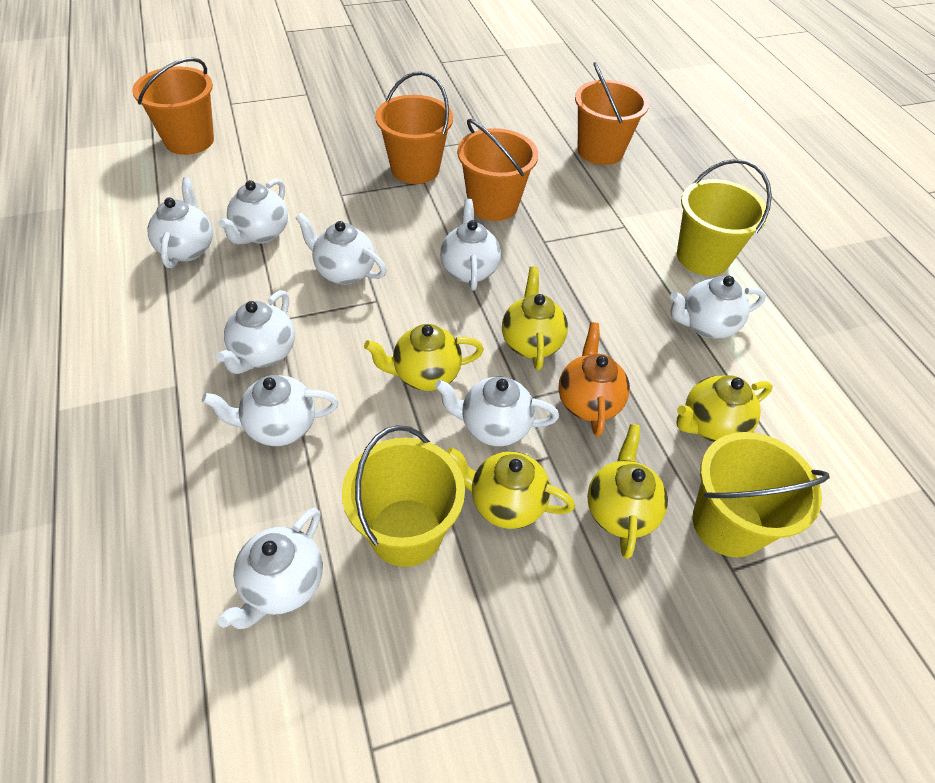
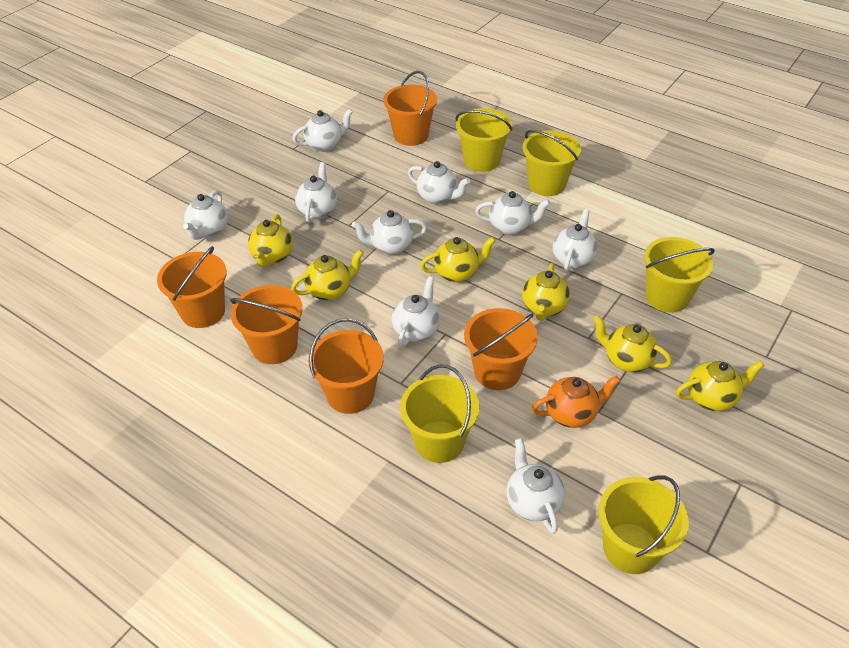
orange bucket: [132,57,214,155] [375,71,453,184] [457,119,538,221] [575,62,649,165] = 4 -> [157,246,227,328] [230,285,303,364] [308,318,384,414] [383,71,437,146] [464,308,538,390] = 5
yellow bucket: [342,425,465,567] [677,159,772,276] [693,432,830,557] = 3 -> [400,365,479,463] [455,108,512,172] [522,130,581,196] [598,475,689,574] [644,237,715,313] = 5
yellow teapot: [364,324,484,391] [446,447,575,529] [502,267,568,370] [587,424,668,559] [677,375,773,442] = 5 -> [248,214,293,267] [291,249,364,301] [420,237,496,282] [522,263,570,321] [593,315,672,372] [676,361,764,411] = 6

